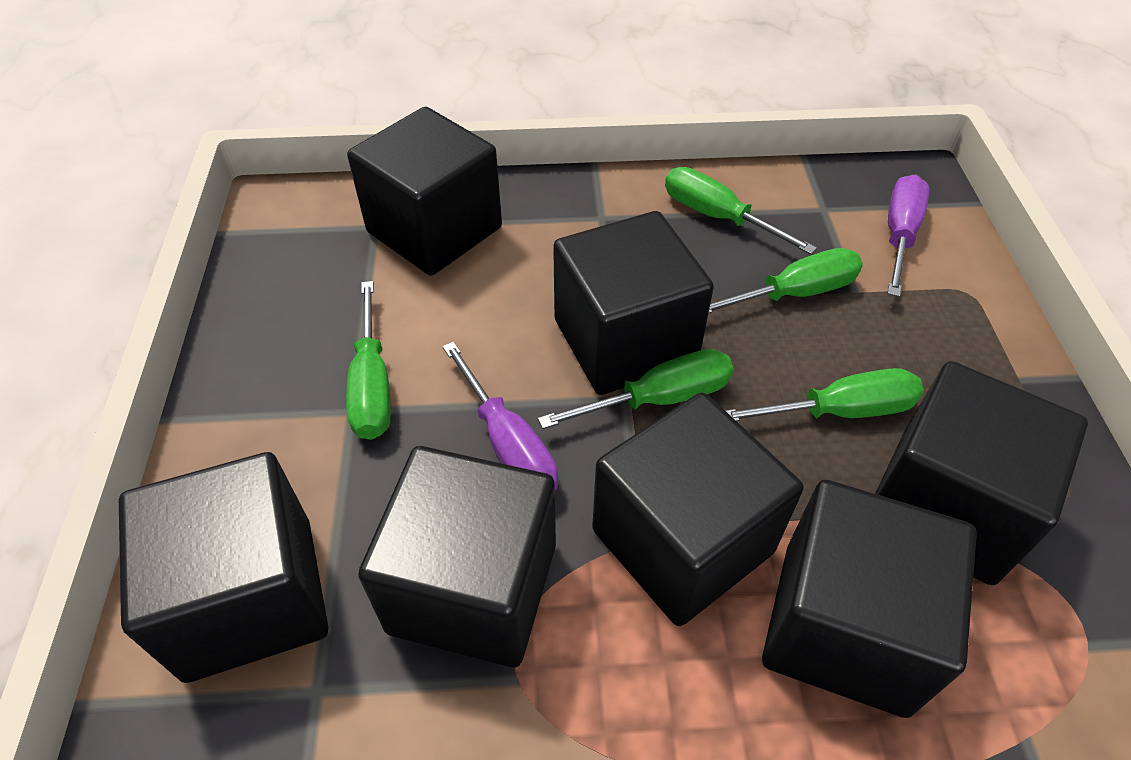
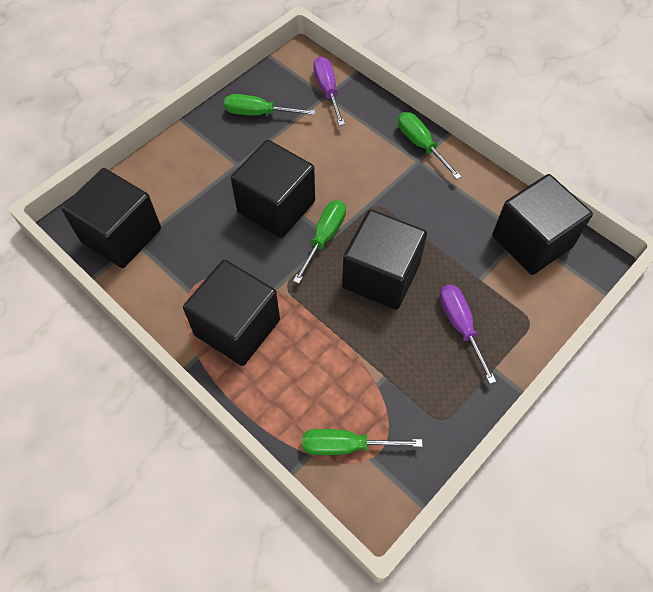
black cube: [119,452,328,683] [347,107,502,276] [358,446,556,667] [553,211,714,395] [592,393,803,626] [762,480,977,718] [875,361,1088,585] = 7 -> [61,168,161,268] [183,260,280,366] [231,140,315,238] [342,210,427,310] [492,174,593,275] = 5
green screwdriver: [346,281,391,440] [538,349,734,429] [665,167,817,255] [708,248,863,314] [726,368,924,421] = 5 -> [224,94,315,116] [293,200,346,284] [303,429,423,455] [398,112,462,180] = 4

